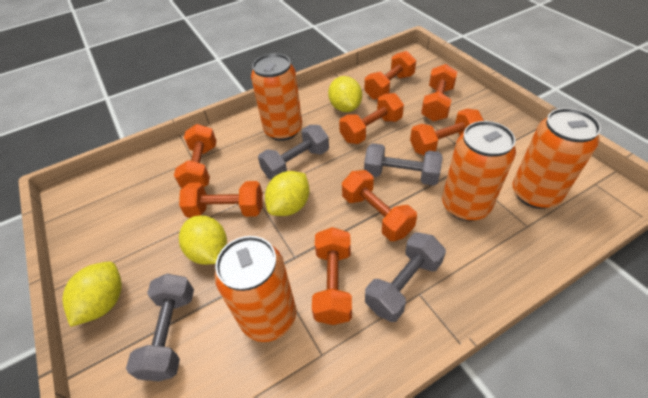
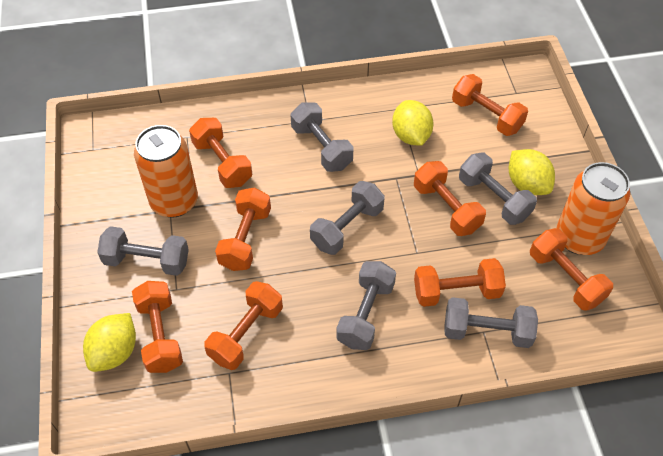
grey dumbbell: [126,274,194,382] [258,125,329,180] [364,143,443,186] [365,232,446,322] = 4 -> [97,226,189,276] [291,103,354,172] [310,181,385,255] [336,261,396,350] [445,297,538,348] [459,153,537,225] = 6
orange can: [214,236,296,342] [251,53,302,141] [442,121,516,221] [513,108,601,209] = 4 -> [134,125,198,218] [556,162,630,255] = 2
yellow lemon: [62,262,122,327] [179,215,227,265] [265,171,310,216] [328,76,362,112] = 4 -> [83,313,136,372] [392,100,433,146] [509,149,555,195] = 3

